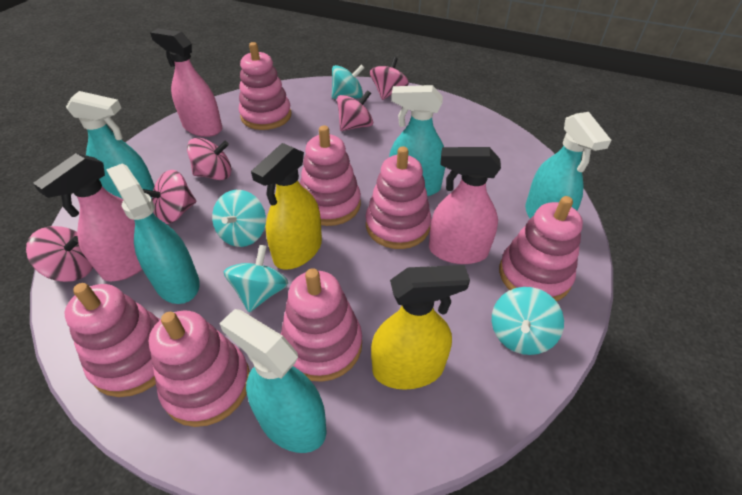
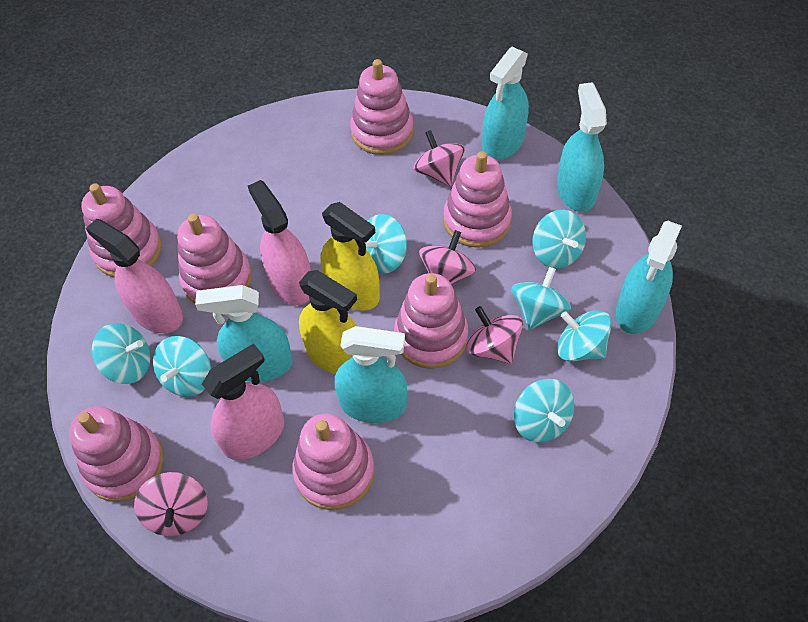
pink spinning top: [26,226,93,282] [143,170,196,224] [187,138,232,180] [337,90,373,131] [370,57,409,100] = 5 -> [134,472,208,536] [413,130,465,187] [419,230,476,284] [466,306,523,364] = 4
turquoise spinning top: [212,190,266,247] [223,245,288,312] [332,65,364,99] [492,287,564,355] = 4 -> [92,323,150,384] [153,336,211,397] [365,214,407,274] [512,267,571,330] [514,379,574,443] [532,210,586,269] [557,310,612,361] = 7

